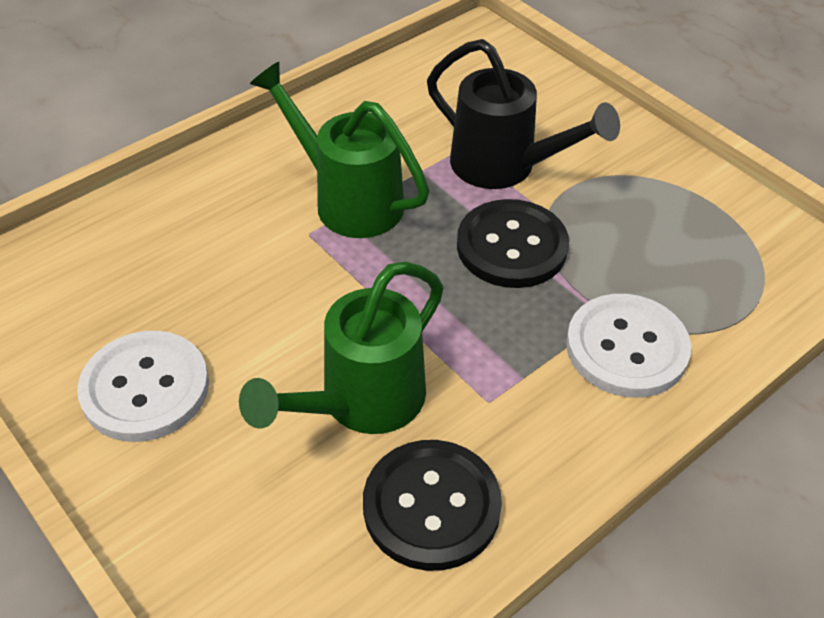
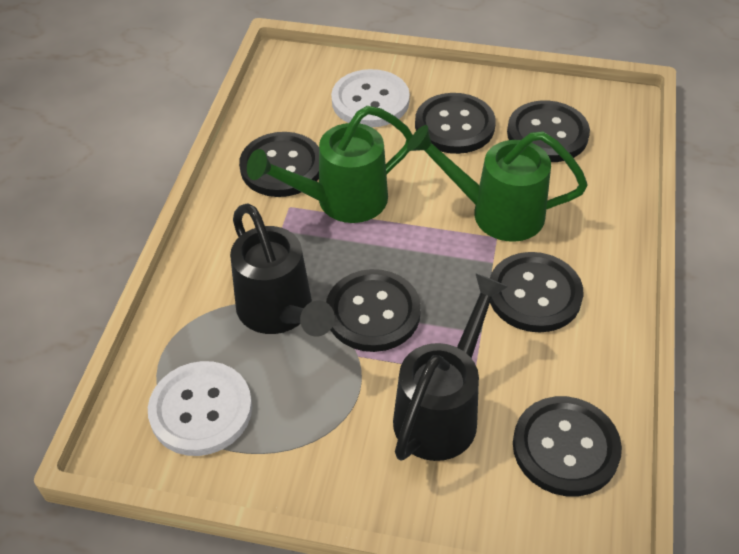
black button: [363,440,502,571] [457,199,569,288] = 2 -> [239,132,319,197] [326,269,421,352] [415,93,496,154] [490,252,583,333] [507,100,590,162] [513,396,622,496] = 6
black watering can: [427,39,620,189] = 1 -> [230,203,335,337] [393,273,508,461] = 2

